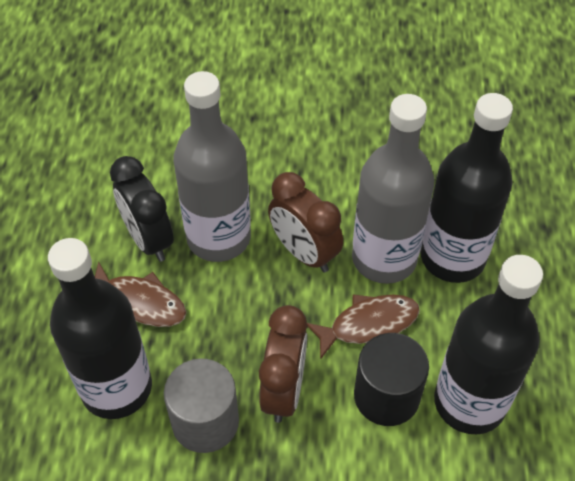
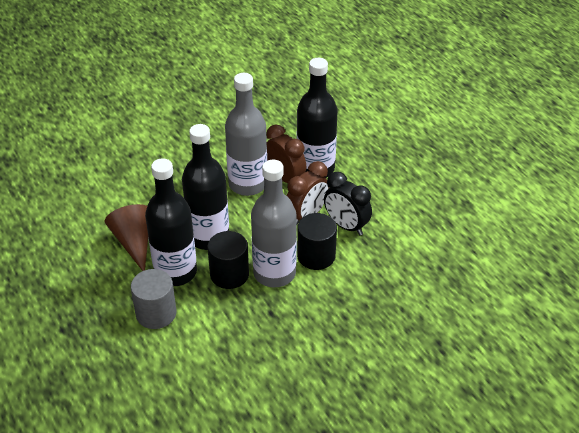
black cylinder: [354,333,429,426] = 1 -> [208,231,249,289] [297,213,337,270] = 2
brown cone: none = 0 -> [105,204,148,271] = 1
brown fish: [95,262,186,327] [307,294,420,360] = 2 -> none = 0

